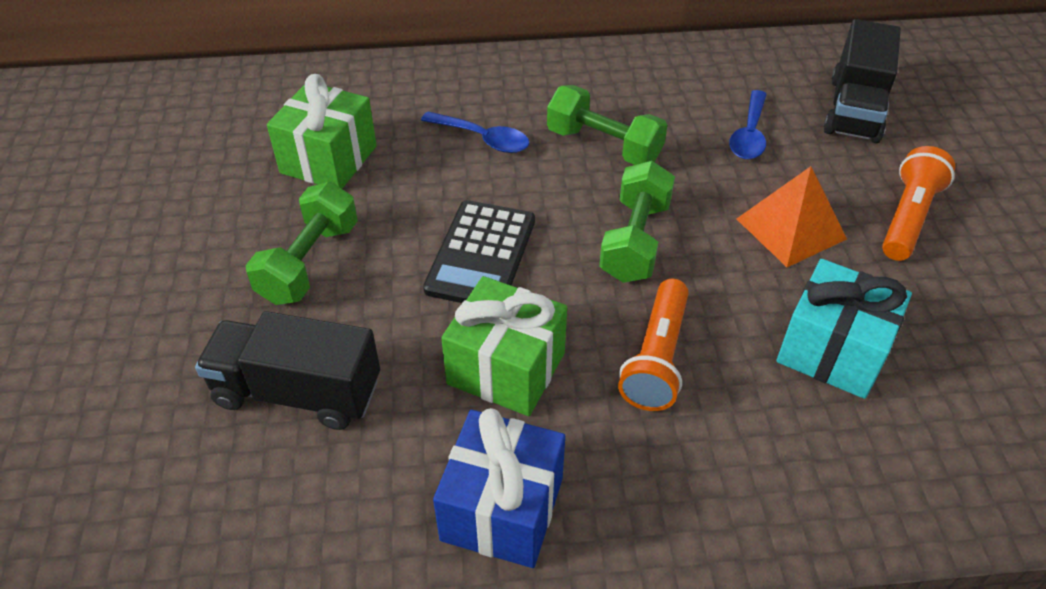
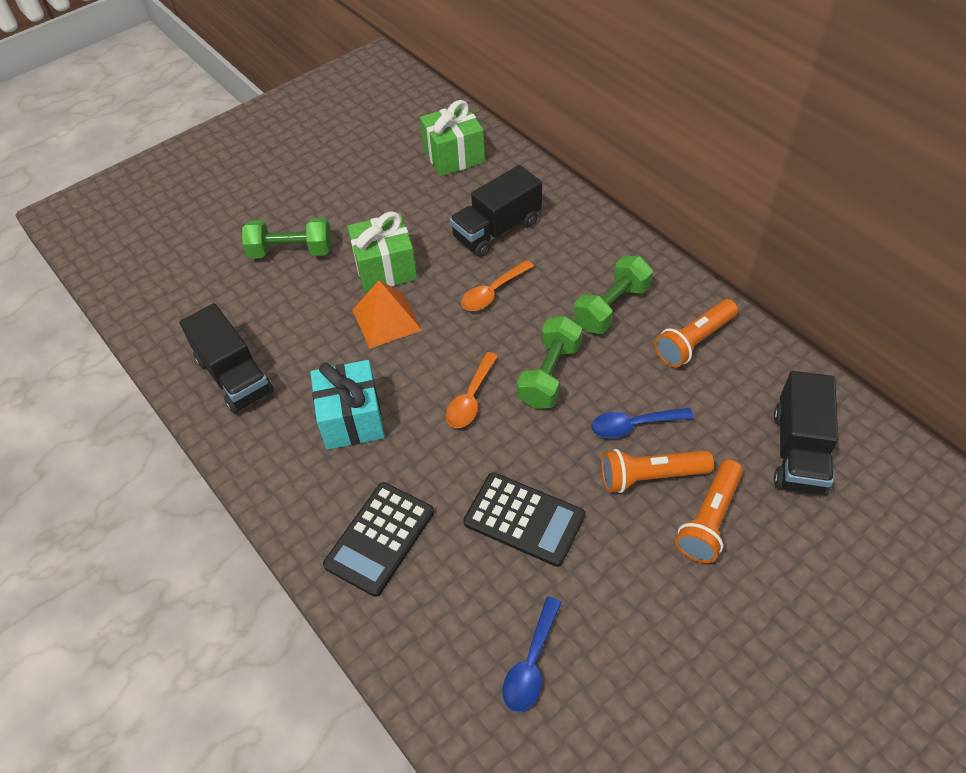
black calculator: [423,200,535,303] = 1 -> [323,482,434,597] [463,472,585,567] = 2
black truck: [195,311,380,430] [824,19,901,143] = 2 -> [179,303,274,414] [450,165,542,257] [774,371,838,495] = 3
blue gift: [433,408,565,568] = 1 -> none = 0
orange flashlight: [618,279,688,411] [882,146,955,261] = 2 -> [601,449,714,493] [654,299,738,368] [675,459,743,563] = 3
orange spoon: none = 0 -> [446,352,498,428] [461,260,534,311] = 2

